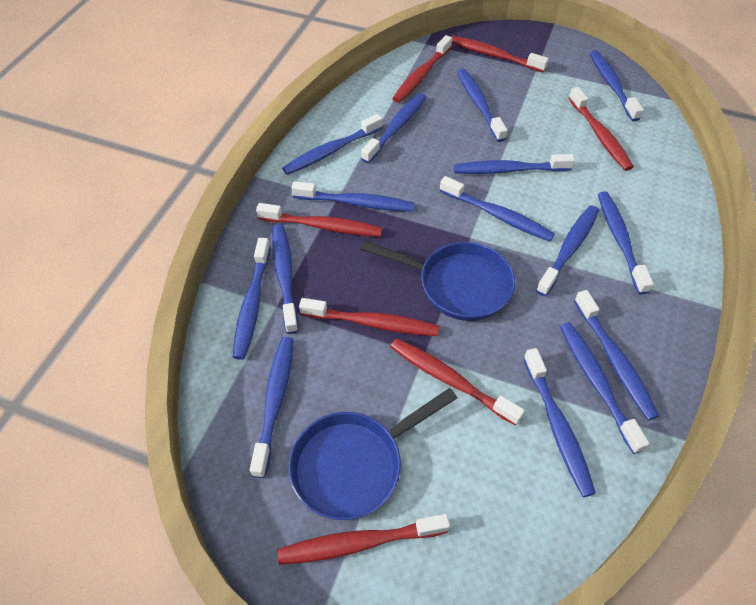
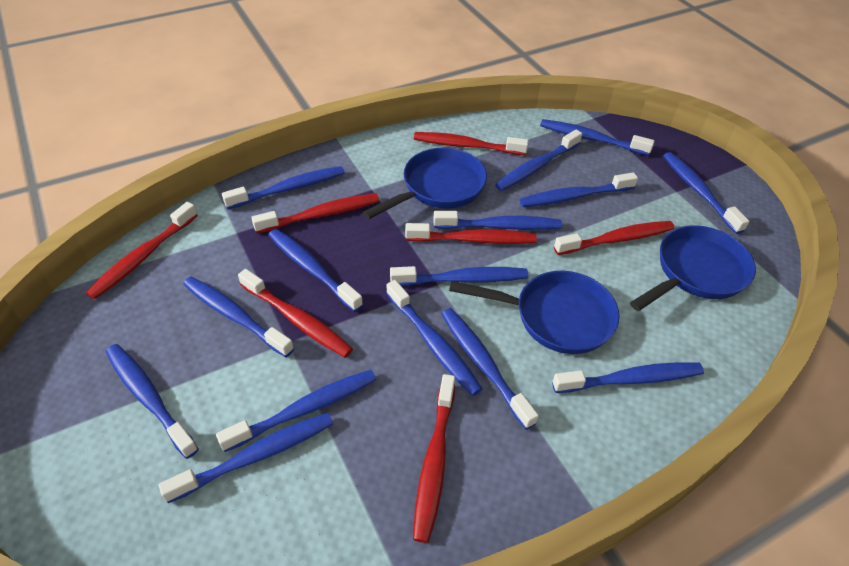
blue pan: [288,388,457,520] [360,241,515,321] = 2 -> [363,148,487,219] [449,271,620,354] [630,225,756,311] = 3

